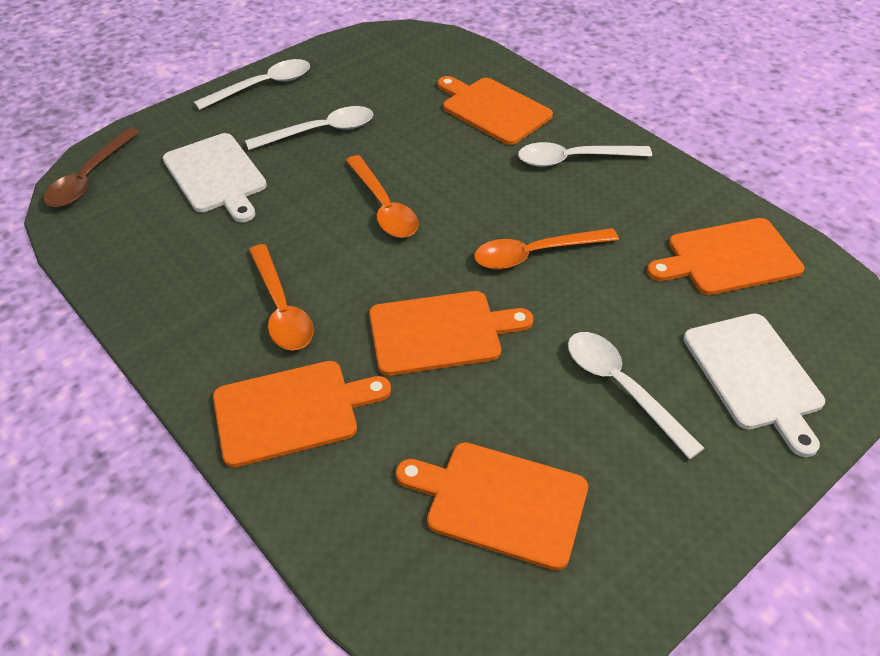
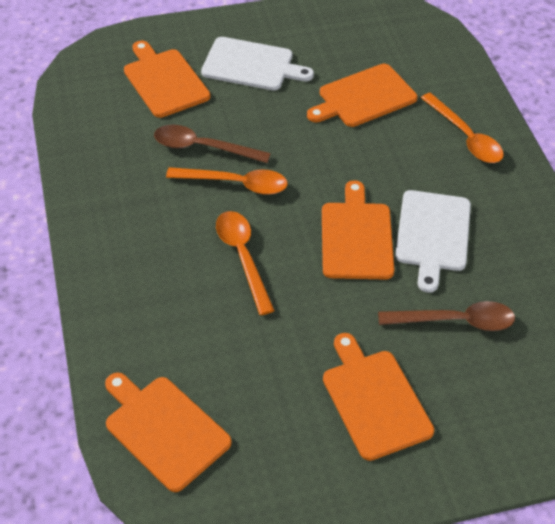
brown spoon: [44,128,139,207] = 1 -> [154,125,271,163] [378,301,515,331] = 2
white spoon: [194,59,310,110] [245,106,373,150] [518,142,652,167] [568,332,704,459] = 4 -> none = 0

